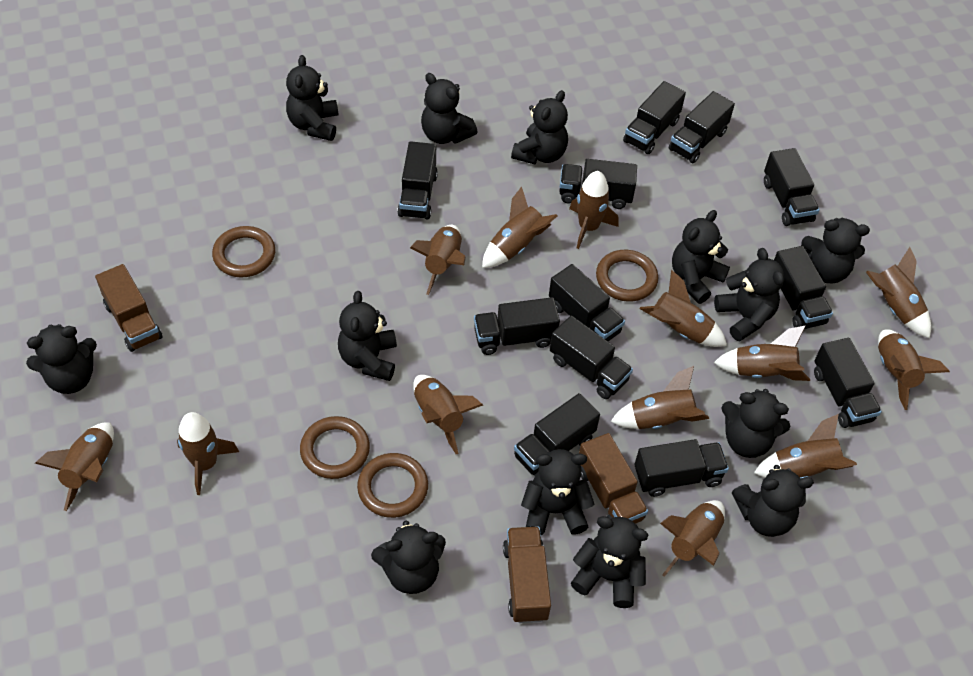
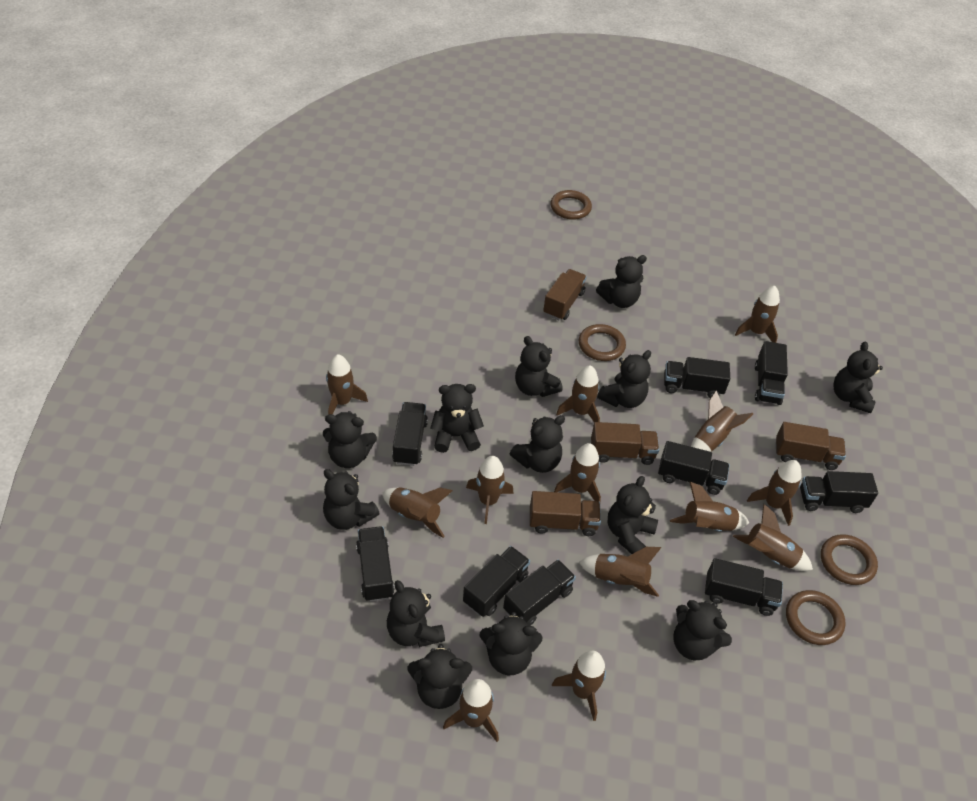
black truck: [397,141,438,220] [474,297,560,355] [514,393,600,476] [549,264,625,341] [550,316,633,399] [559,159,637,209] [623,81,686,154] [634,439,729,497] [669,91,735,163] [764,148,820,226] [774,246,833,329] [814,338,882,428] = 12 -> [356,526,395,602] [392,402,428,466] [463,546,530,617] [503,559,576,626] [658,441,730,495] [664,357,730,398] [705,558,783,616] [755,341,788,405] [800,471,878,513] = 9
brown truck: [95,264,162,352] [503,526,551,623] [579,433,648,524] = 3 -> [530,491,601,536] [543,269,587,320] [591,422,659,465] [776,422,846,470] = 4

